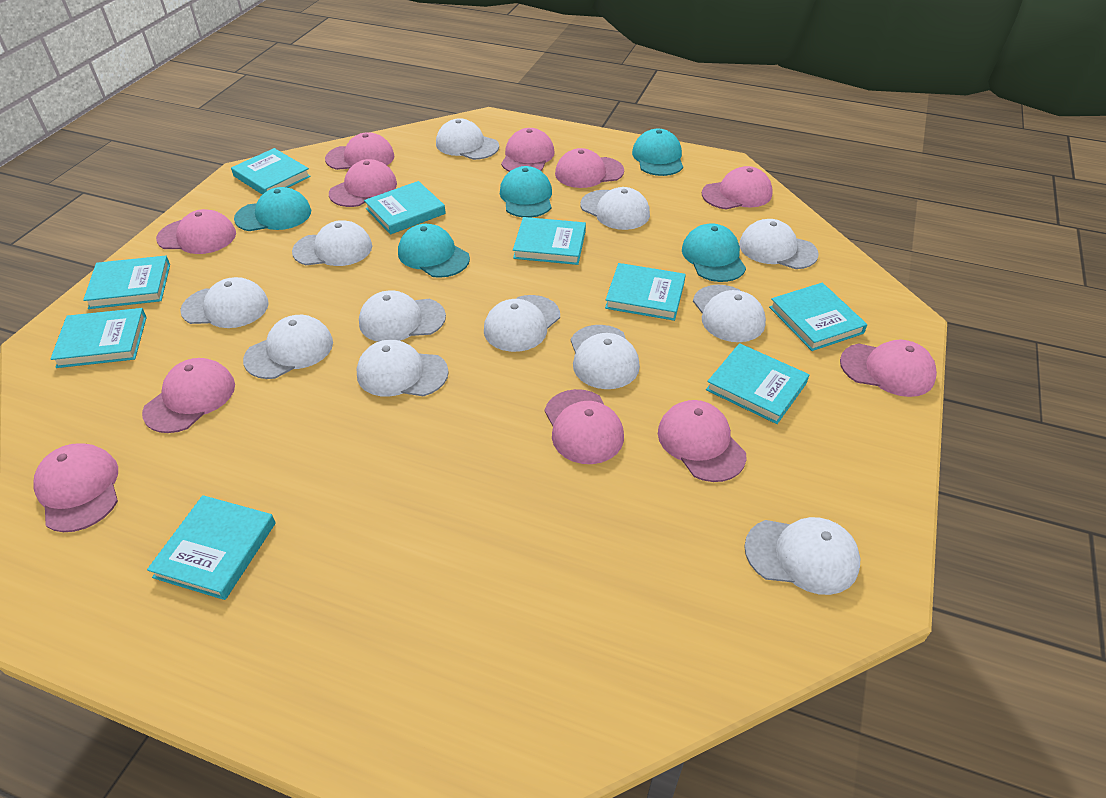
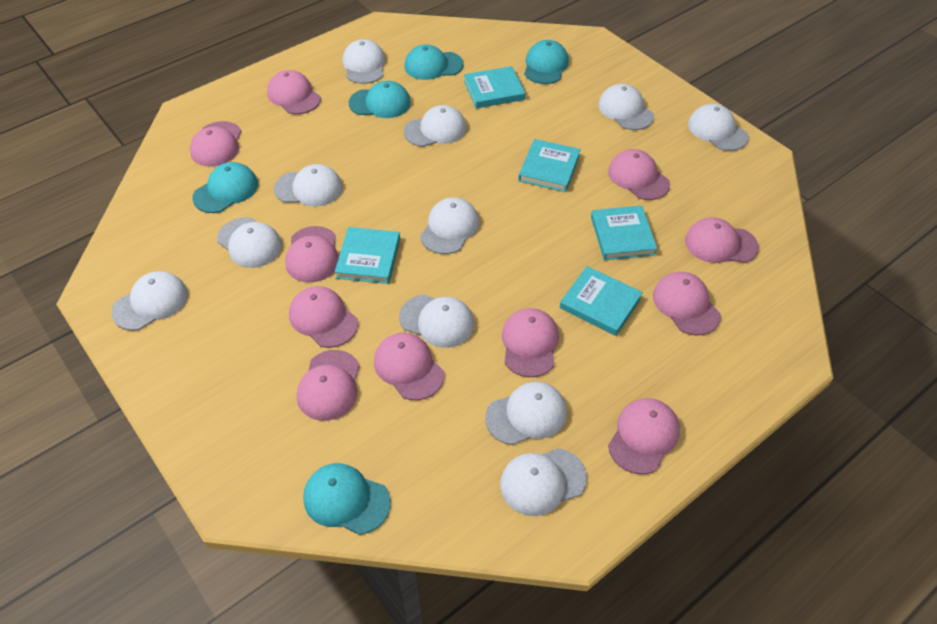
turquoise book: [51,308,147,368] [83,256,170,309] [147,495,276,600] [231,148,311,195] [364,181,446,234] [513,217,586,265] [605,263,686,321] [706,343,809,424] [769,283,867,351] = 9 -> [335,227,400,284] [464,66,525,108] [518,139,581,192] [560,266,643,336] [591,206,658,260] = 5
white cap: [180,277,269,328] [243,315,333,379] [292,220,372,266] [357,339,449,397] [359,290,446,342] [436,118,499,160] [484,295,560,352] [571,325,640,389] [581,187,650,230] [693,285,766,342] [739,219,819,269] [744,517,861,595] = 12 -> [111,271,188,331] [217,217,282,268] [274,164,342,207] [343,39,386,84] [399,295,474,348] [404,105,466,147] [420,197,479,254] [485,382,567,445] [500,448,587,516] [598,84,654,130] [688,104,749,151] = 11

